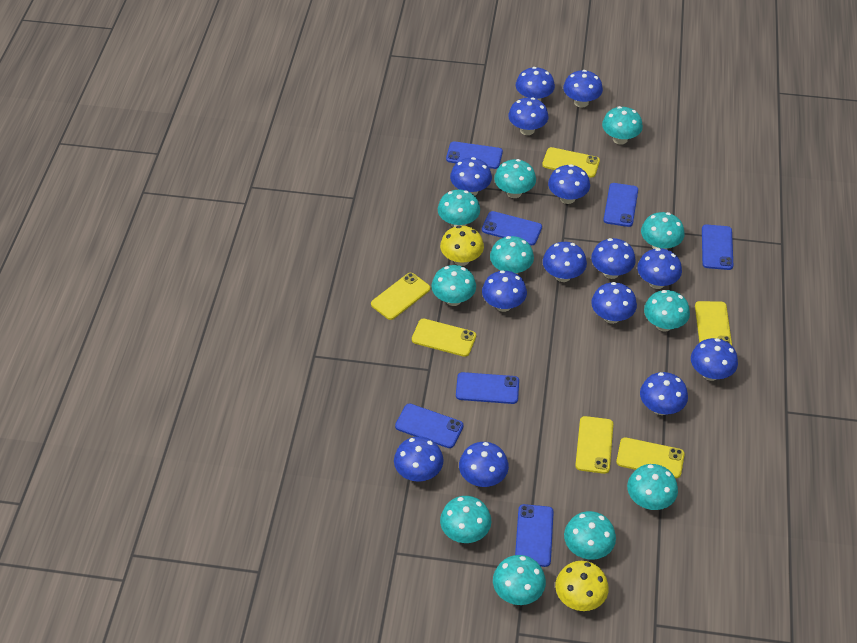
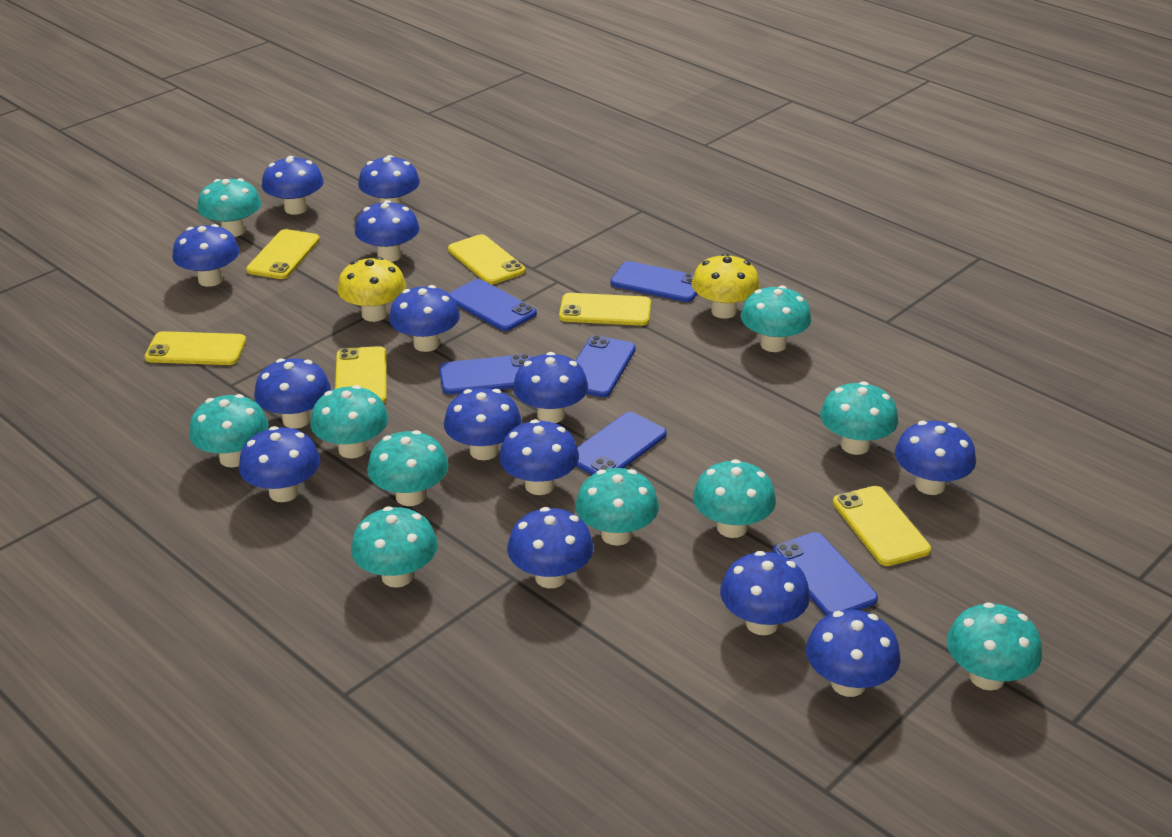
blue phone: [395,404,464,448] [446,141,503,169] [456,372,519,404] [482,211,542,245] [515,504,554,567] [604,183,638,227] [702,224,733,270] = 7 -> [439,354,532,394] [449,279,537,331] [575,335,636,397] [576,412,667,475] [610,261,697,302] [772,532,878,616] = 6
turquoise mushroom: [432,265,476,306] [438,190,480,227] [440,496,491,543] [490,236,534,274] [493,555,546,605] [494,159,536,198] [564,511,616,559] [602,106,643,145] [627,464,678,510] [641,212,685,249] [644,290,690,332] = 11 -> [189,394,269,468] [197,178,261,237] [310,385,389,459] [351,506,438,588] [367,430,449,506] [575,468,659,546] [693,459,776,538] [741,285,811,352] [820,381,898,455] [947,602,1042,690] = 10

